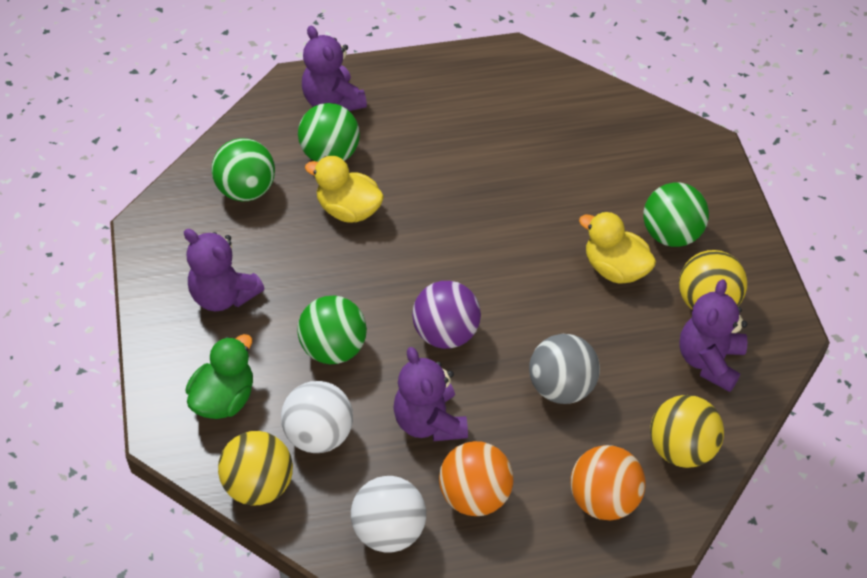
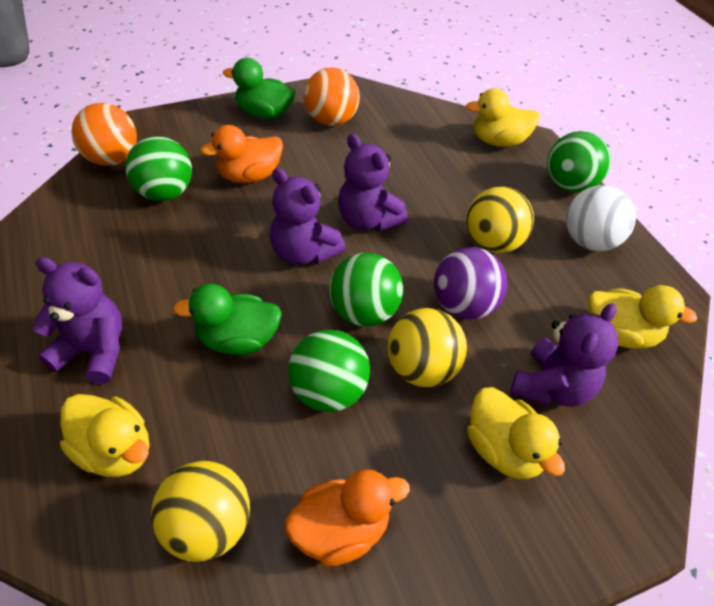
green duck: [185,334,253,419] = 1 -> [173,284,282,355] [223,58,296,119] = 2
grey ball: [529,334,600,404] = 1 -> none = 0
orange duck: none = 0 -> [200,125,283,183] [285,469,410,567] = 2
white ball: [281,381,353,453] [351,476,426,552] = 2 -> [566,185,636,251] = 1
yellow duck: [305,156,384,223] [579,211,656,284] = 2 -> [60,394,149,477] [466,88,540,147] [467,387,565,480] [588,285,697,349] = 4

